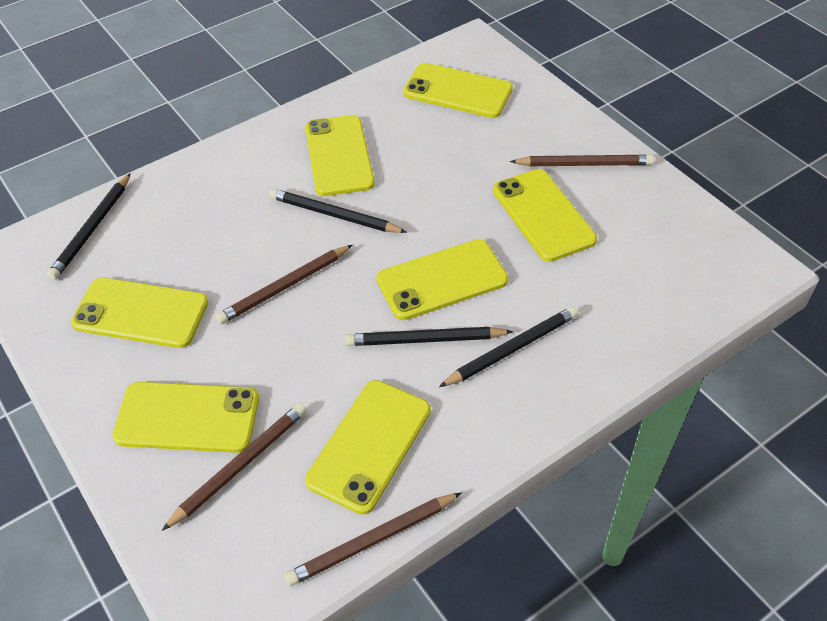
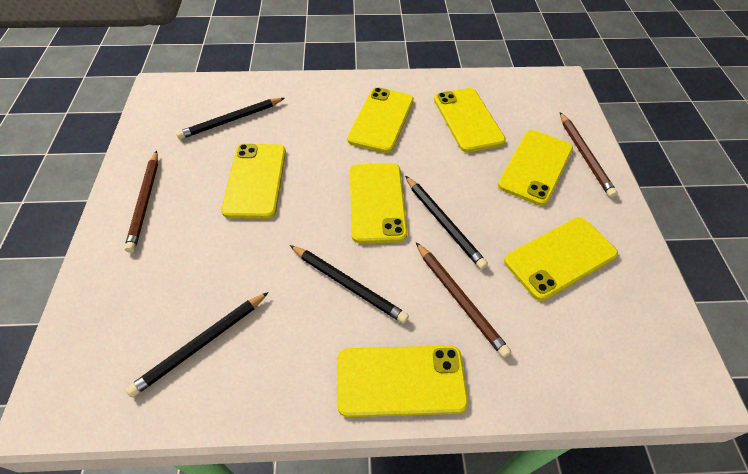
brown pencil: [162,403,307,531] [215,245,352,324] [284,492,462,586] [510,154,655,166] = 4 -> [124,151,158,253] [416,242,511,358] [560,112,618,198] = 3

